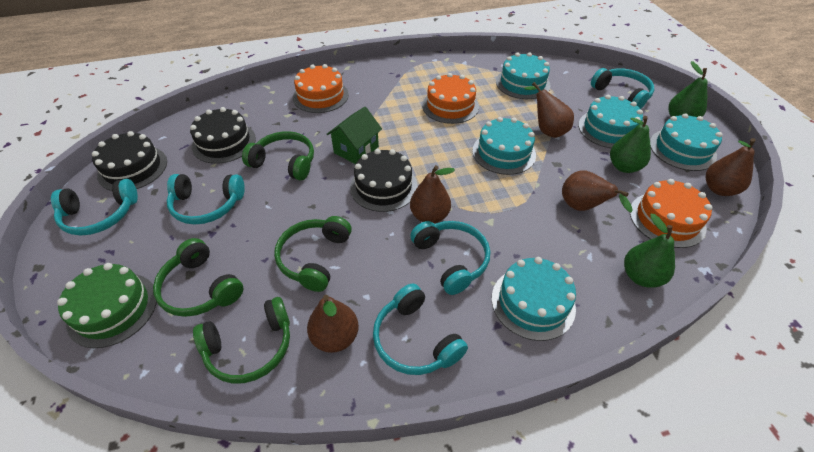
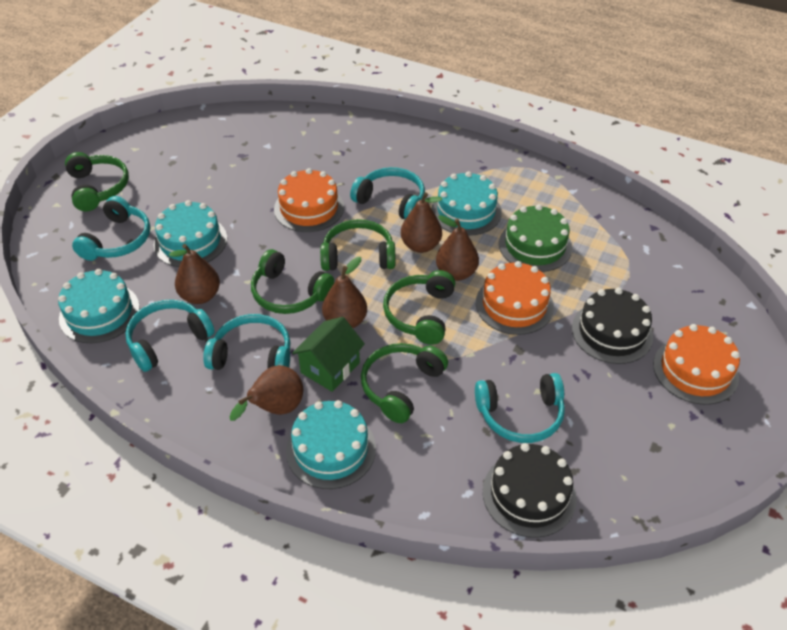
black cake: [92,131,167,191] [190,107,256,164] [350,149,418,212] = 3 -> [483,443,577,538] [572,288,653,364] = 2
green headphones: [153,238,244,317] [193,297,290,384] [242,131,314,181] [274,216,352,292] = 4 -> [65,152,129,211] [251,249,334,314] [320,219,396,271] [361,343,448,423] [383,270,455,345] = 5
green pear: [610,116,651,173] [624,214,675,288] [668,61,708,117] = 3 -> none = 0
turquoise cake: [472,117,536,175] [492,257,576,341] [496,52,551,99] [578,95,643,148] [650,113,722,171] = 5 -> [58,269,140,343] [154,200,227,267] [286,400,376,489] [431,171,502,236] = 4

